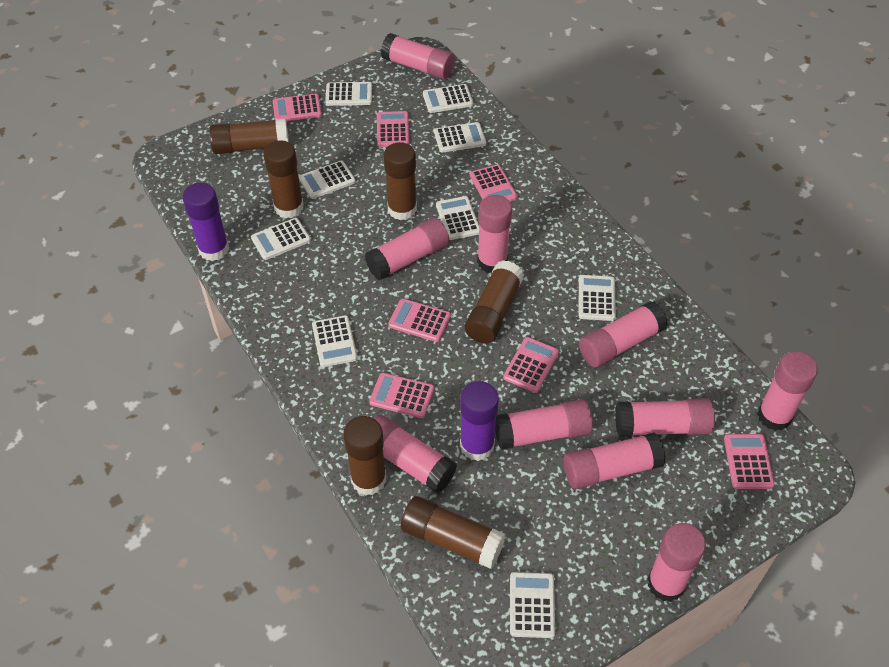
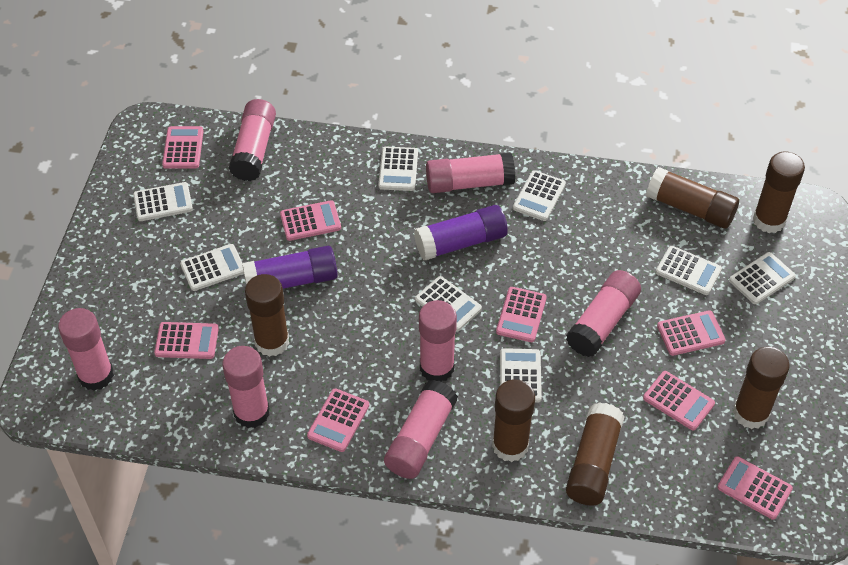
pink calculator: [273,94,322,121] [369,373,434,418] [377,111,409,147] [388,299,451,342] [470,164,518,202] [503,337,559,393] [724,434,774,489] = 7 -> [154,322,219,359] [162,126,203,169] [280,200,341,241] [307,388,369,452] [496,287,547,342] [643,371,715,431] [657,310,726,356] [717,456,793,520] = 8
pink glue stick: [365,218,449,280] [374,415,457,493] [381,33,455,79] [477,195,512,273] [495,399,593,450] [563,432,666,489] [579,301,668,367] [615,398,715,437] [648,523,706,602] [757,351,818,431] = 10 -> [58,308,114,391] [222,346,270,428] [229,99,276,181] [384,380,458,479] [419,300,457,382] [426,152,515,193] [566,270,641,357] = 7
white calculator: [251,218,311,260] [299,161,356,199] [312,315,357,367] [325,82,372,106] [423,84,473,113] [434,122,486,153] [436,196,479,240] [510,572,555,638] [579,275,616,321] = 9 -> [133,182,193,221] [180,244,244,291] [378,147,418,191] [415,276,482,332] [500,348,542,403] [513,170,566,221] [656,246,722,295] [729,252,796,304] = 8

